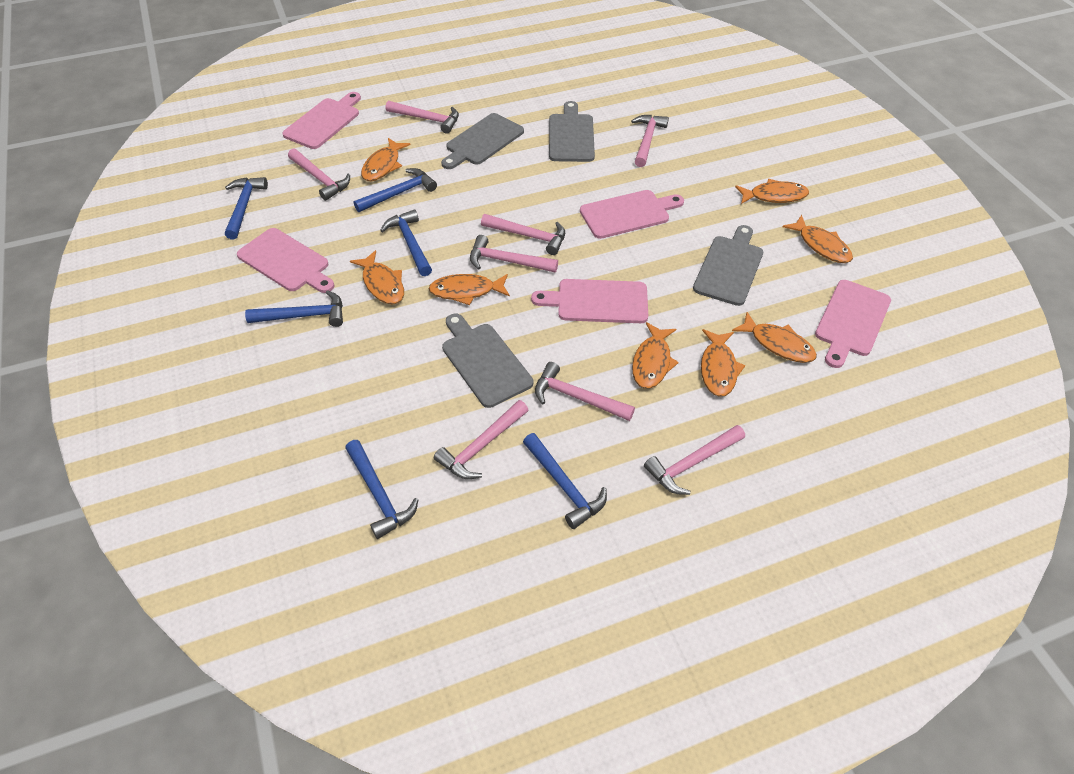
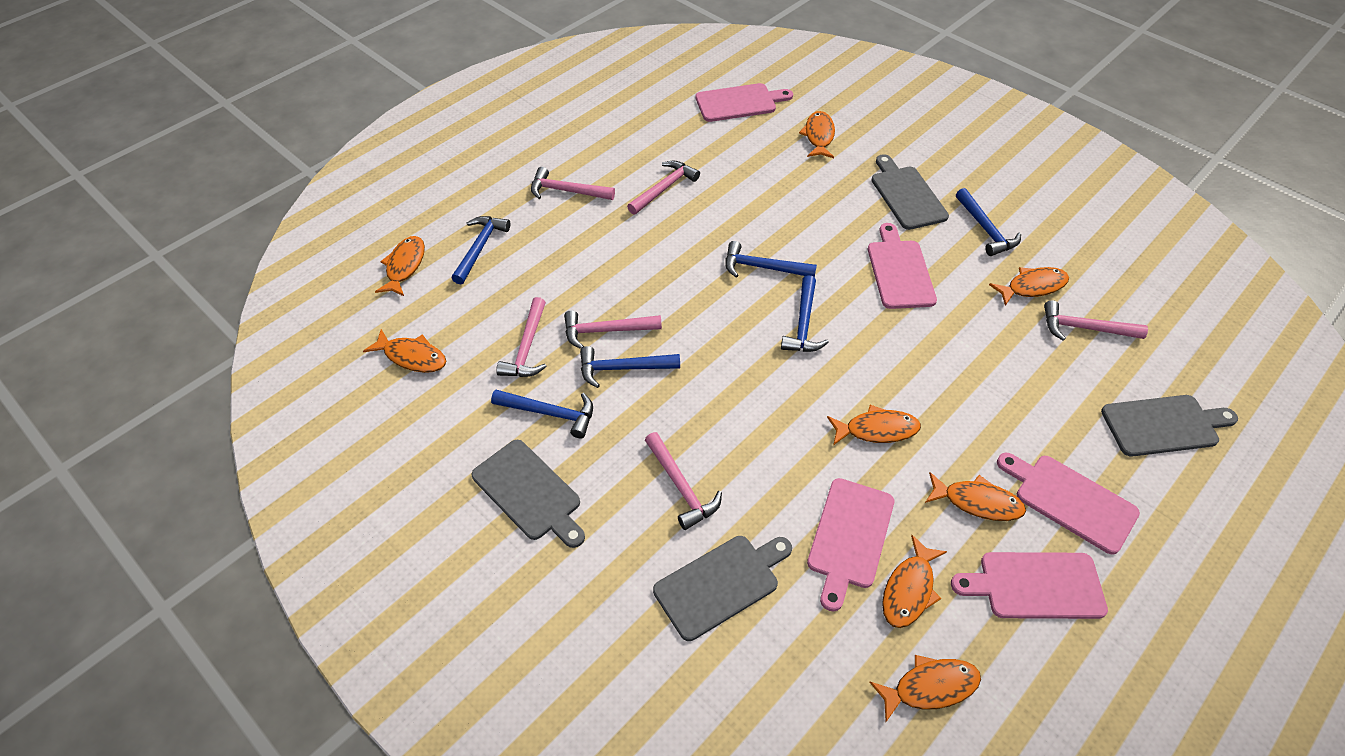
pink hammer: [288,149,350,201] [386,101,459,134] [434,400,528,479] [470,235,558,273] [481,214,565,255] [535,362,635,421] [631,115,669,167] [644,425,745,495] = 8 -> [496,297,547,377] [531,167,615,200] [564,310,662,349] [627,161,700,215] [645,432,722,530] [1044,300,1148,340] = 6

